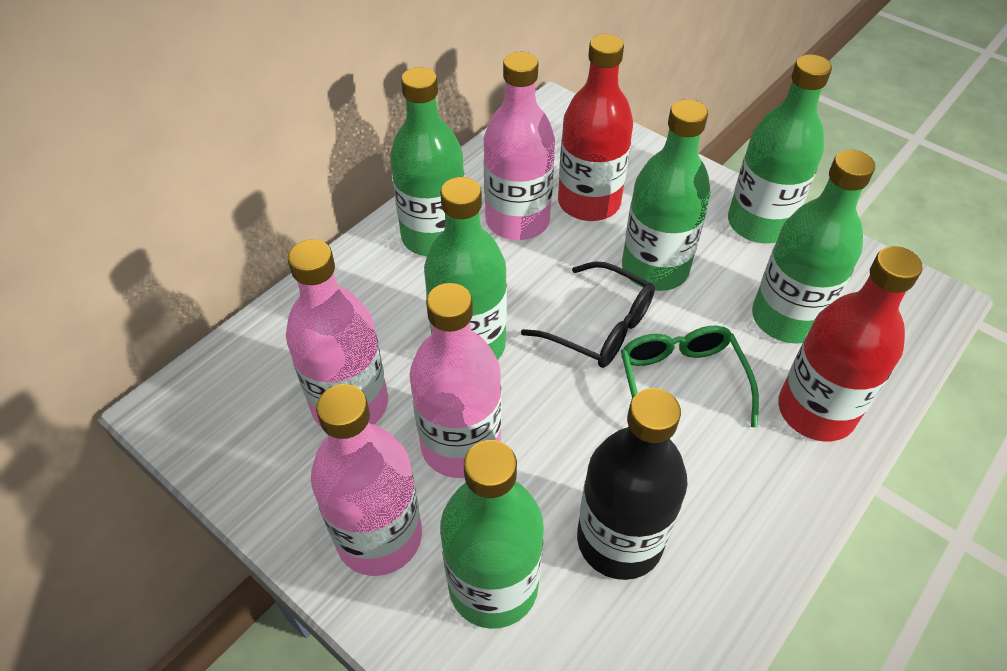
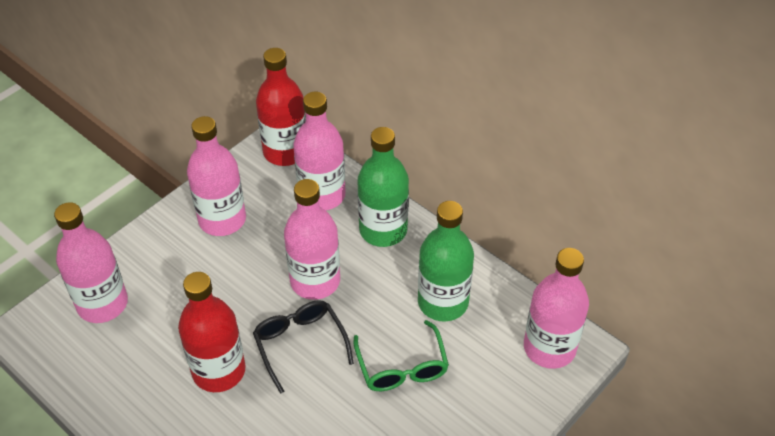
black bottle: [577,388,688,580] = 1 -> none = 0
green bottle: [390,67,465,256] [424,177,507,360] [440,440,544,629] [622,99,711,291] [728,54,832,243] [752,150,875,343] = 6 -> [357,127,409,247] [418,201,474,322] = 2
pink bottle: [286,239,388,427] [311,384,422,576] [410,283,501,478] [483,52,555,240] = 4 -> [54,202,128,323] [187,116,246,236] [284,179,340,300] [293,92,346,210] [524,248,589,369] = 5

